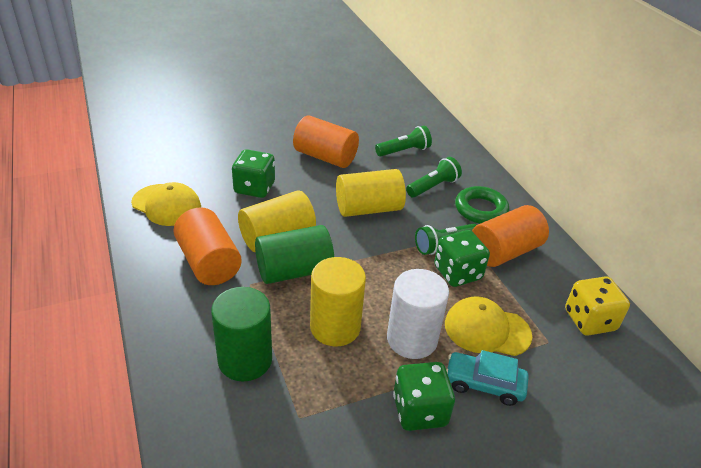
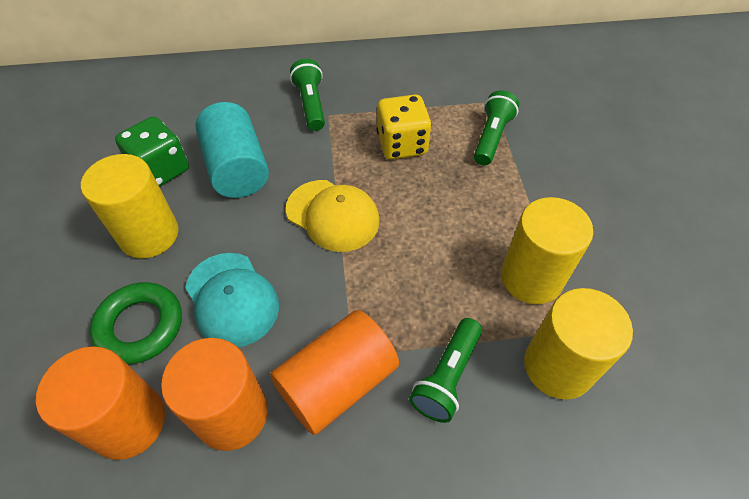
green cylinder: [211,287,272,382] [255,225,334,284] = 2 -> none = 0
green dice: [232,149,275,198] [393,362,455,431] [434,230,490,287] = 3 -> [115,116,189,187] = 1
turquoise cap: none = 0 -> [185,253,279,347] = 1
turquoise car: [446,350,529,406] = 1 -> none = 0
turquoise cylinder: none = 0 -> [195,102,269,198] = 1
white cylinder: [387,269,449,359] = 1 -> none = 0
yellow cap: [131,182,201,226] [445,296,532,356] = 2 -> [286,180,380,252] = 1

